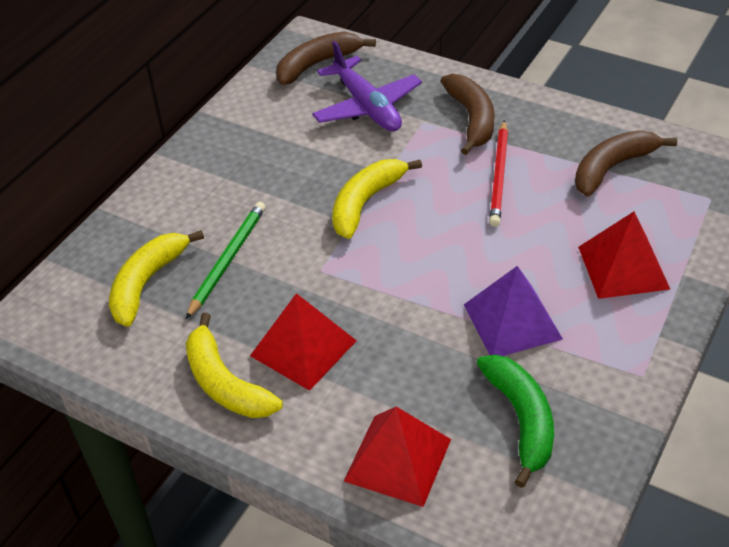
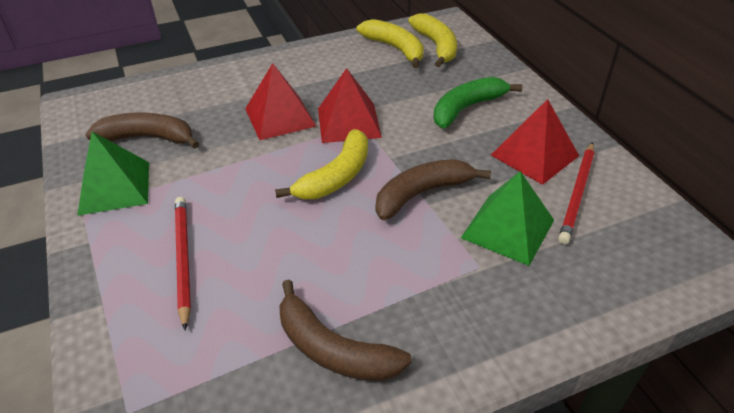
green pencil: [186,202,266,319] = 1 -> none = 0
green pyramid: none = 0 -> [77,132,149,216] [461,171,554,266] = 2
purple plane: [312,41,422,132] = 1 -> none = 0
purple pyramid: [464,266,563,356] = 1 -> none = 0
red pencil: [489,120,508,227] = 1 -> [175,197,191,330] [558,142,595,244] = 2

